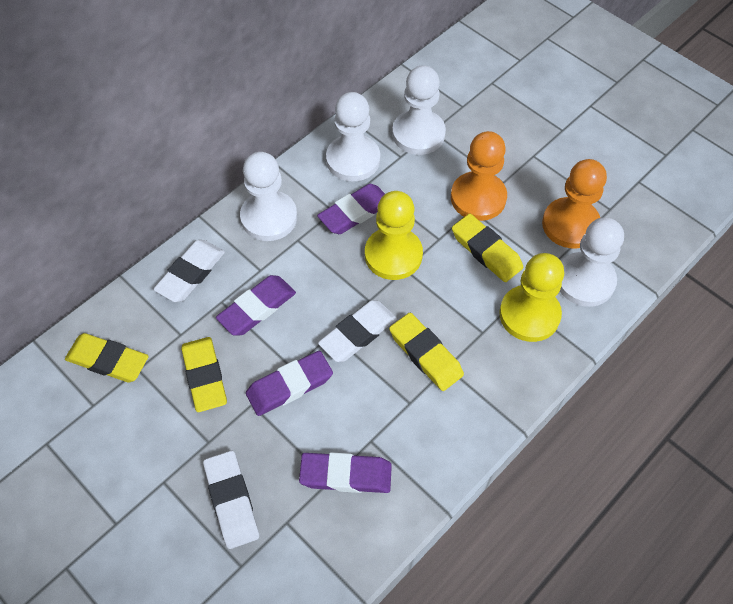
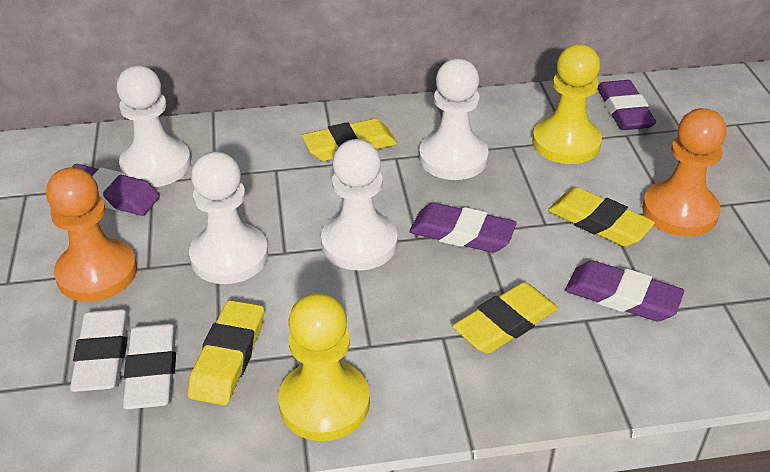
white eraser: [153,240,225,302] [203,451,259,549] [318,300,397,362] = 3 -> [70,309,129,392] [123,323,176,410] = 2

